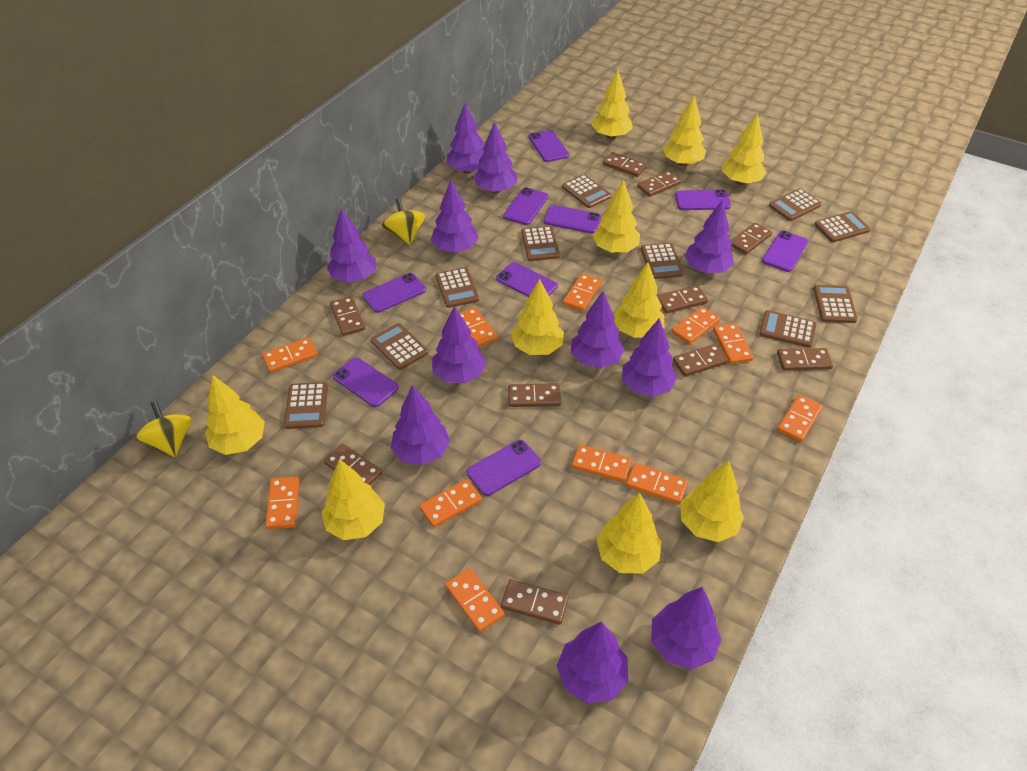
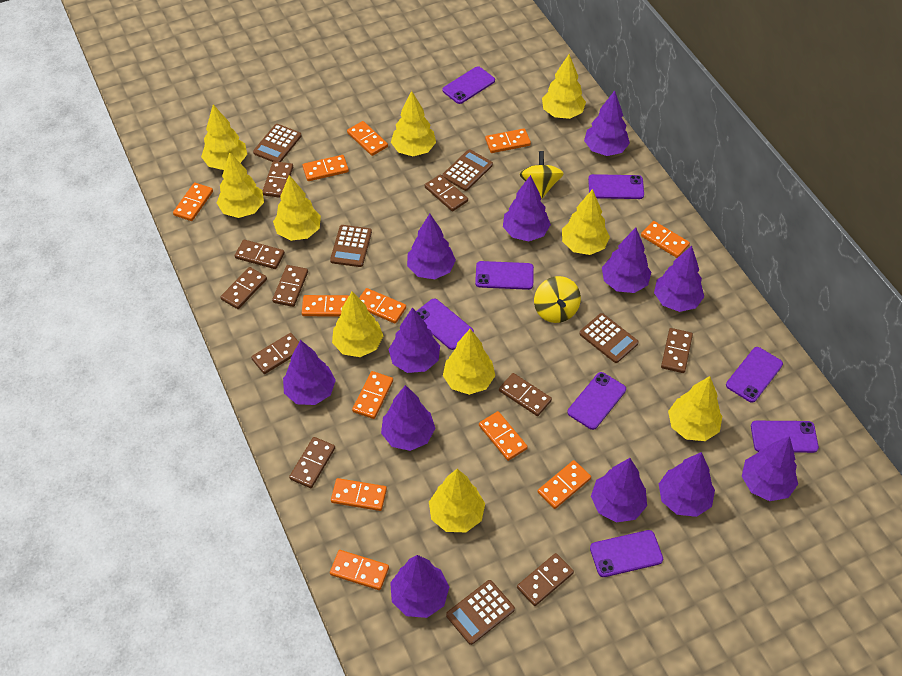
brown calculator: [284,382,328,429] [371,323,428,370] [435,267,479,308] [521,226,560,261] [562,174,611,208] [641,243,684,279] [759,310,816,348] [769,188,822,221] [813,285,858,323] [814,211,870,242] = 10 -> [253,124,302,162] [330,225,372,267] [442,149,493,191] [446,580,515,645] [579,313,639,363] = 5
orange domino: [262,337,318,373] [265,476,300,529] [419,479,482,527] [445,568,505,632] [459,307,498,348] [563,273,602,311] [572,445,632,482] [626,463,688,504] [672,306,720,344] [713,323,754,364] [777,395,823,442] = 11 -> [173,183,213,221] [302,155,349,181] [302,295,349,317] [330,550,389,590] [331,478,387,511] [347,121,388,156] [352,371,393,419] [359,288,406,324] [479,411,528,461] [485,128,531,153] [538,460,591,509] [641,221,690,258] = 12
purple phone: [333,357,399,407] [362,273,426,313] [466,440,541,496] [496,262,558,297] [503,187,548,225] [528,130,569,162] [544,205,601,234] [675,189,731,210] [762,231,808,272] = 9 -> [416,298,474,350] [442,66,495,104] [475,261,534,290] [567,372,626,430] [588,174,644,199] [590,530,663,577] [726,347,783,403] [751,421,819,453] = 8
purple tree: [327,209,376,283] [391,385,450,465] [431,180,479,253] [432,306,486,383] [447,103,485,174] [473,121,517,193] [557,621,628,703] [571,291,624,368] [622,318,677,397] [651,587,722,670] [685,200,734,273] = 11 -> [283,340,336,405] [381,385,435,451] [388,307,440,373] [390,555,449,618] [407,214,456,279] [503,175,551,241] [584,91,630,156] [591,458,647,523] [602,228,651,293] [654,246,704,312] [659,452,715,517] [742,436,798,501] = 12

